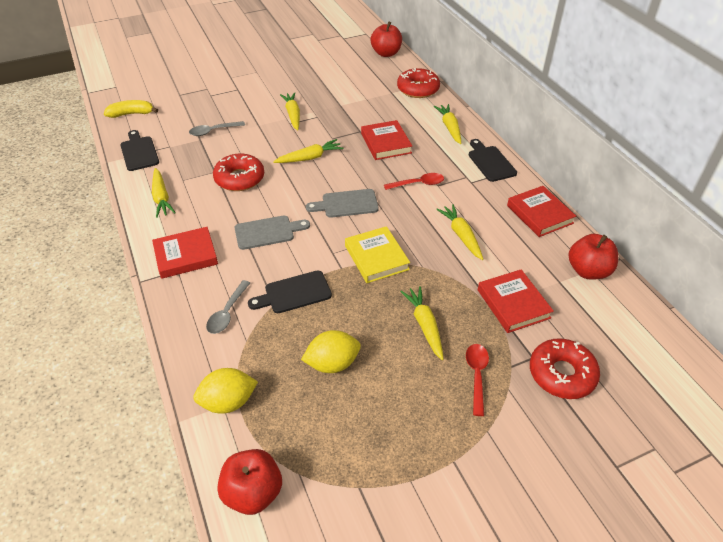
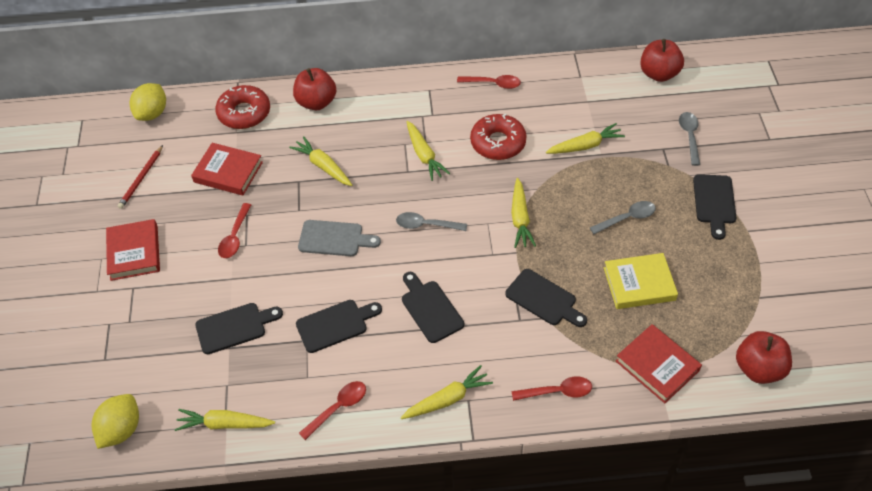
black cutting board: [120,130,159,171] [248,271,332,313] [469,139,517,182] = 3 -> [195,303,283,354] [296,300,382,353] [402,272,464,343] [505,269,587,327] [693,174,737,240] = 5
grey cutting board: [234,215,310,250] [306,189,379,218] = 2 -> [298,220,381,256] = 1
grey spoon: [189,121,245,136] [206,280,250,334] = 2 -> [396,212,467,231] [590,201,656,234] [679,112,700,166] = 3
red book: [152,227,218,279] [361,120,412,160] [478,269,554,333] [507,186,576,237] = 4 -> [106,219,160,281] [191,143,263,195] [616,324,702,403] = 3
red donut: [213,153,264,191] [397,68,440,98] [530,338,600,399] = 3 -> [215,85,270,129] [470,114,527,160] = 2
red pencil: none = 0 -> [118,145,163,209] = 1
red spoon: [384,173,444,190] [466,344,489,416] = 2 -> [218,203,251,258] [299,381,366,440] [457,75,521,89] [512,377,592,401] = 4
yellow banana: [104,100,158,118] = 1 -> none = 0

